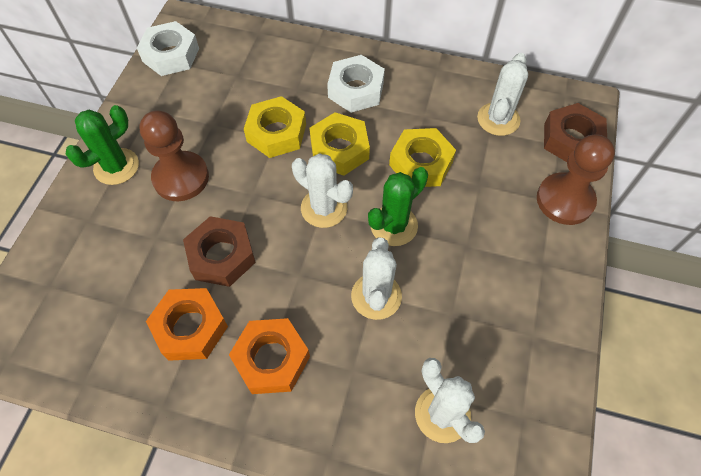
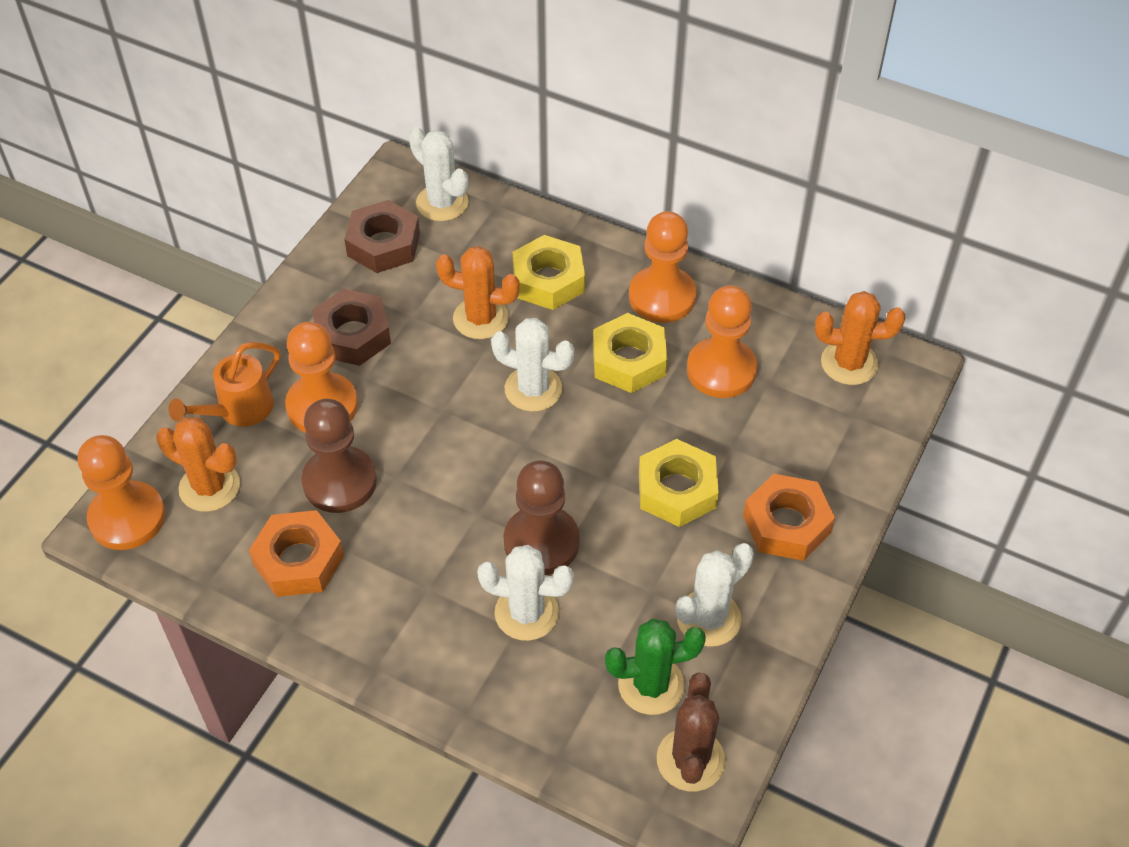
brown cactus: none = 0 -> [657,673,725,791] = 1
green cactus: [66,105,139,185] [368,167,428,246] = 2 -> [605,618,706,715] = 1
orange cactus: none = 0 -> [156,417,240,512] [436,246,520,339] [815,291,905,385] = 3
orange pawn: none = 0 -> [78,435,165,550] [285,322,358,433] [629,211,697,323] [687,285,757,398] = 4
orange watering can: none = 0 -> [168,342,280,427] = 1
white nut: [137,21,199,76] [327,55,385,113] = 2 -> none = 0

